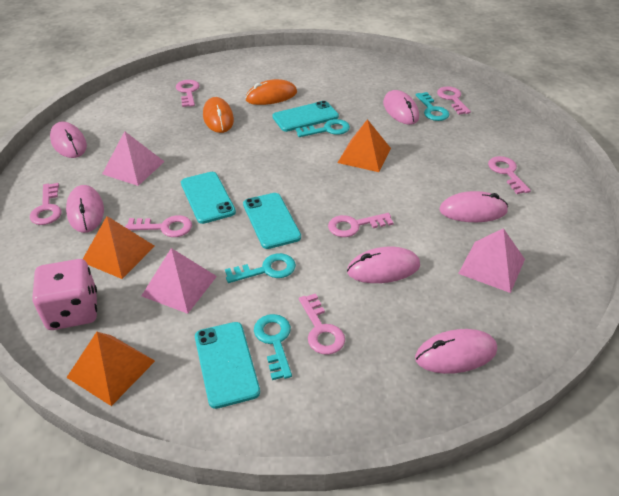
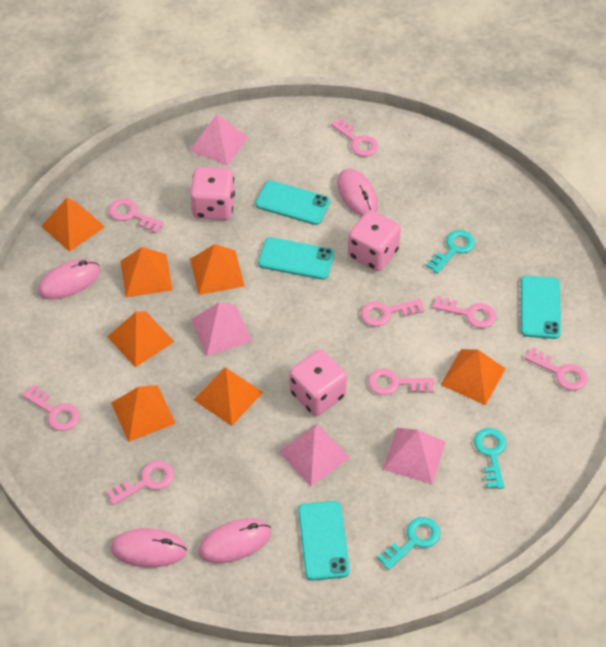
orange mouse: [203,97,234,133] [245,79,297,105] = 2 -> none = 0
orange pyramid: [66,332,155,406] [83,216,155,279] [338,119,391,172] = 3 -> [41,198,105,252] [107,311,175,368] [111,385,176,442] [121,247,173,298] [190,244,245,295] [194,367,263,426] [441,349,506,405] = 7
pink dice: [32,259,97,330] = 1 -> [190,167,235,220] [289,350,347,416] [348,210,401,271] = 3
pink key: [30,183,61,225] [125,215,192,237] [176,80,200,107] [299,293,345,355] [328,213,394,237] [437,86,471,115] [488,156,531,194] = 7 -> [22,384,80,431] [106,461,174,505] [109,198,164,233] [331,118,378,157] [361,299,424,327] [368,369,435,395] [432,295,496,328] [524,347,588,391] = 8
pink mouse: [50,121,87,158] [66,185,104,233] [347,247,420,283] [383,90,419,125] [415,329,497,374] [440,191,508,222] = 6 -> [38,259,100,299] [111,528,187,568] [198,519,271,563] [337,169,378,216] = 4
pink pyramid: [102,131,165,186] [141,248,217,314] [458,228,525,293] = 3 -> [190,114,248,166] [191,303,252,356] [278,424,350,486] [383,428,446,484] = 4
turquoise key: [225,253,296,283] [254,314,292,380] [296,119,350,137] [416,92,450,121] = 4 -> [377,517,440,570] [426,230,475,274] [474,428,506,489] = 3

